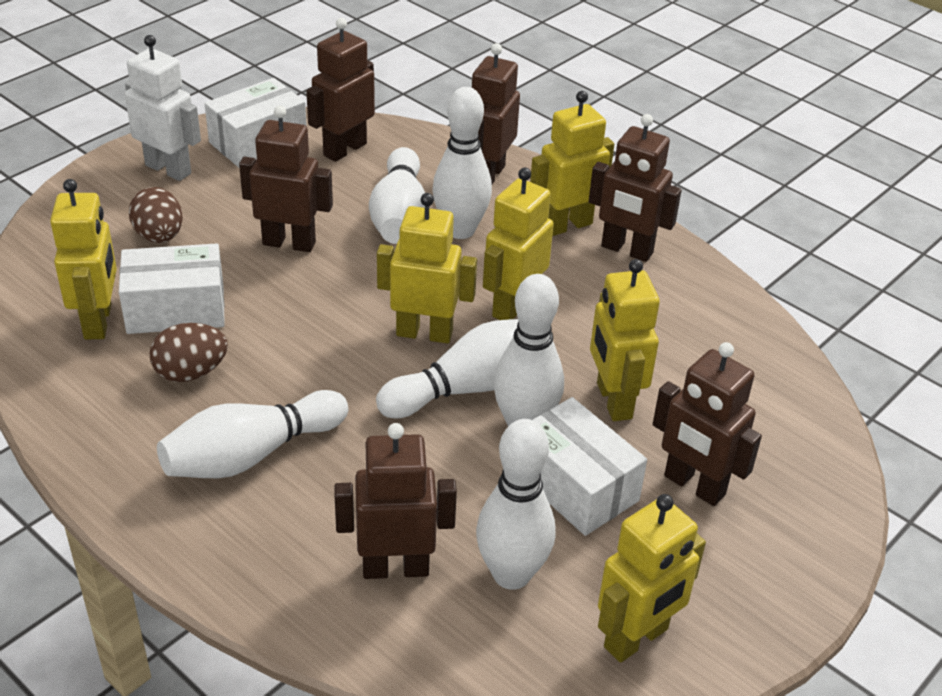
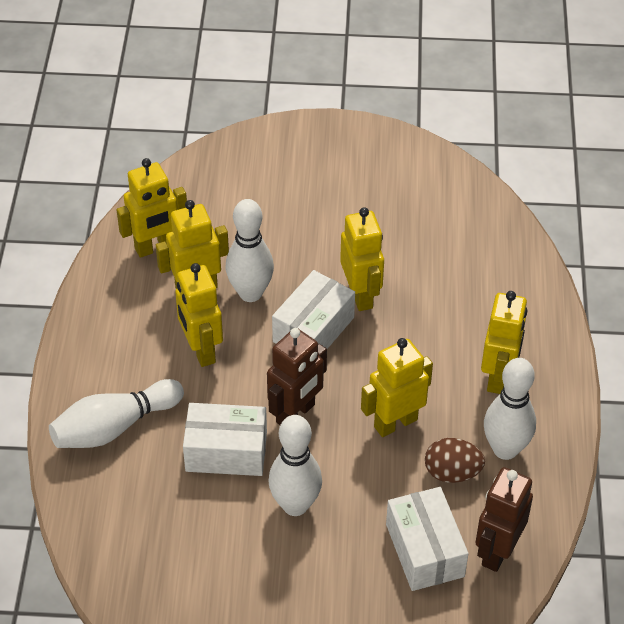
brown egg: [129,187,183,243] [149,323,228,382] = 2 -> [425,438,485,483] = 1
brown robot: [239,106,333,252] [306,18,375,162] [334,423,457,579] [471,43,520,184] [589,114,682,262] [653,342,762,506] = 6 -> [267,328,327,425] [475,467,533,572] = 2
white bowling pin: [157,390,348,478] [369,147,425,244] [376,319,519,418] [432,87,492,239] [476,419,555,590] [493,274,564,426] = 6 -> [49,379,184,448] [226,199,274,302] [268,415,322,516] [484,358,536,460] = 4
white robot: [125,35,201,181] = 1 -> none = 0

